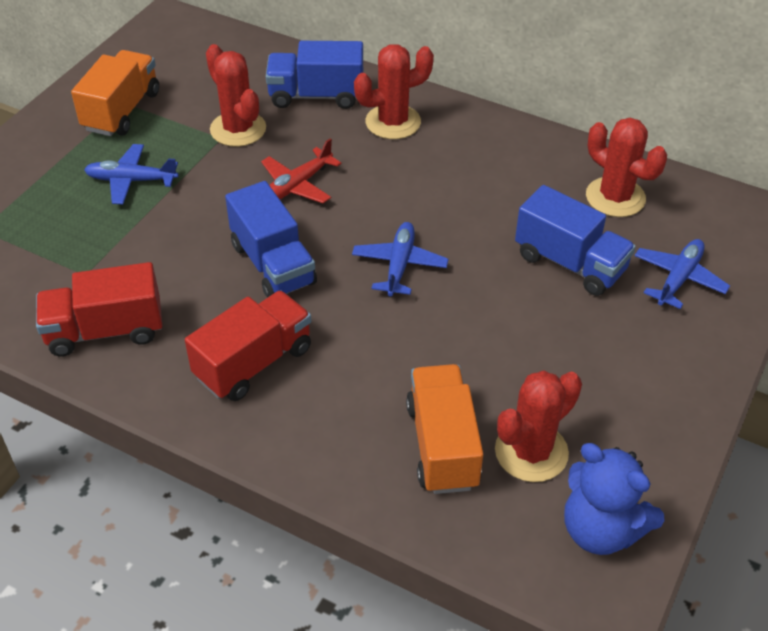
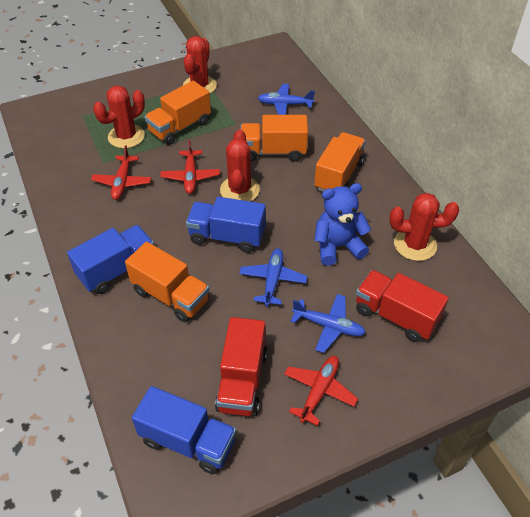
orange truck: [71,50,159,136] [406,364,483,494] = 2 -> [125,242,210,322] [144,81,211,145] [240,115,308,161] [314,132,366,192] = 4
red plane: [261,138,342,203] = 1 -> [91,145,151,200] [160,140,220,194] [284,356,358,426] = 3

